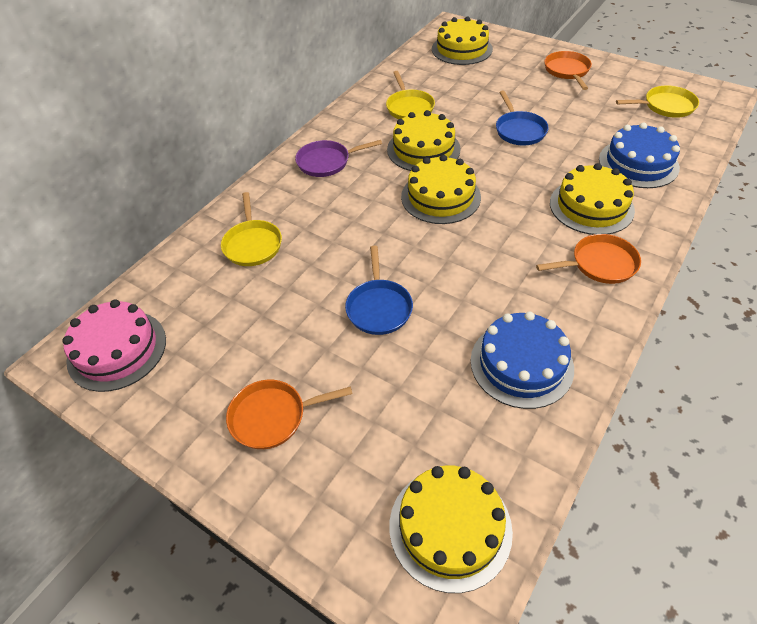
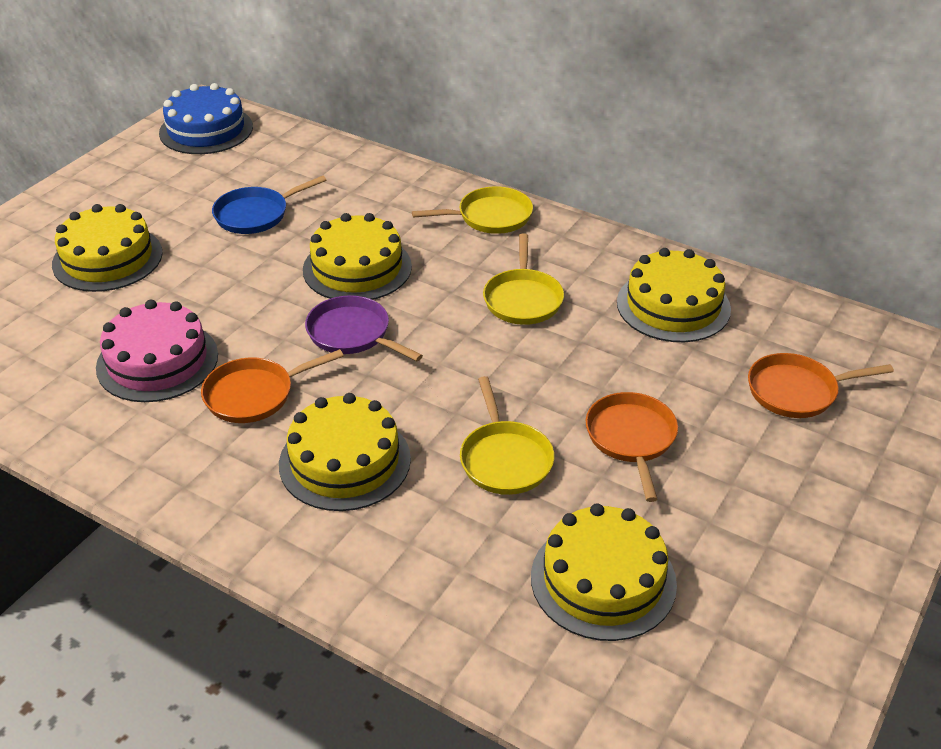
blue cake: [471,311,574,409] [599,123,680,188] = 2 -> [159,83,253,154] = 1
blue pan: [345,246,413,335] [496,90,549,145] = 2 -> [212,176,326,234] = 1

